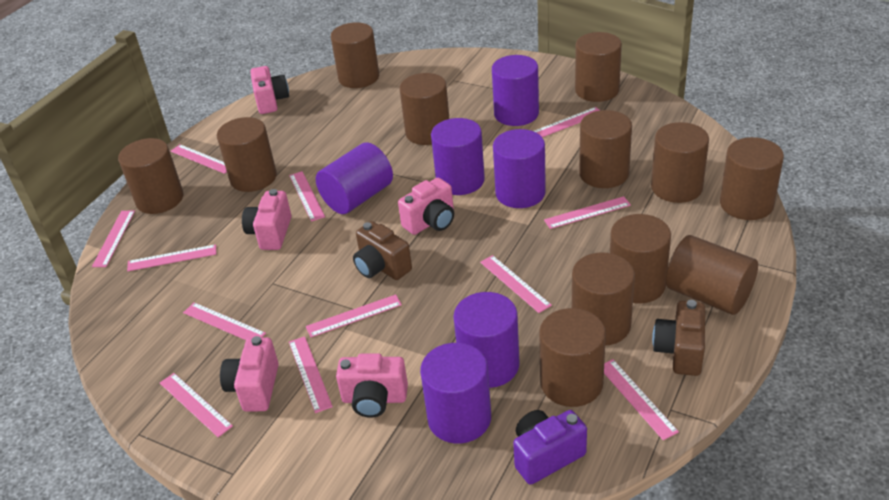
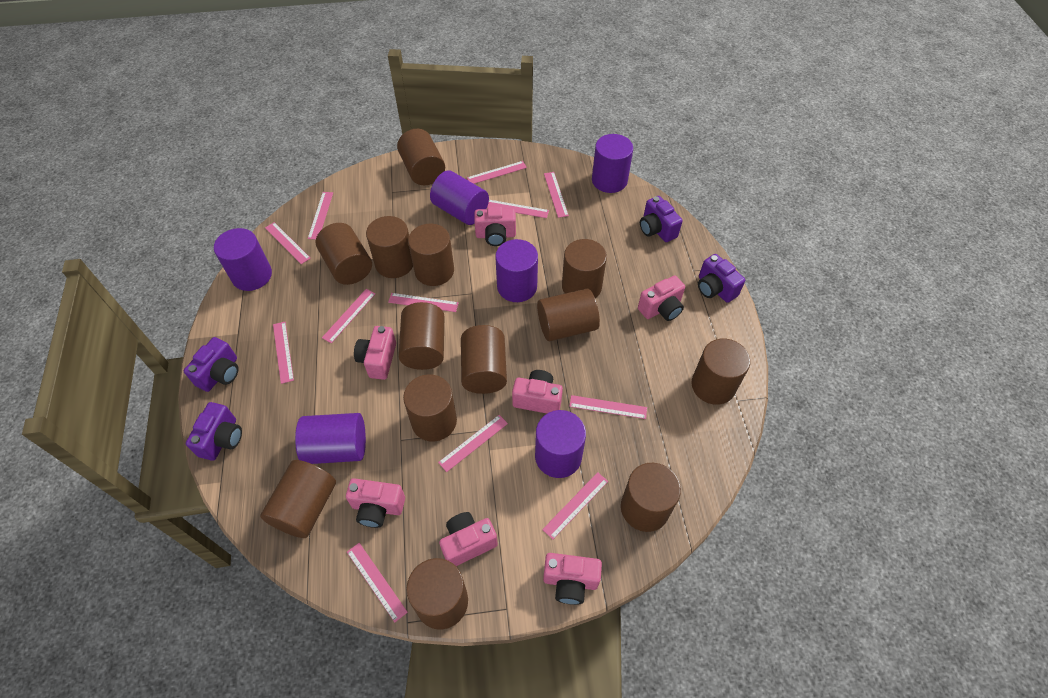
brown camera: [353,221,412,280] [652,300,705,376] = 2 -> none = 0
brown cylinder: [118,138,183,214] [217,117,277,192] [331,22,379,88] [400,73,450,145] [539,308,606,407] [572,253,635,346] [575,32,622,102] [579,110,632,188] [610,214,671,304] [651,122,709,203] [666,235,758,315] [720,137,784,220] = 12 -> [260,460,336,538] [316,223,372,285] [366,216,413,278] [397,129,445,185] [399,302,444,370] [403,374,457,442] [406,558,468,630] [408,224,454,286] [461,325,507,394] [537,289,600,341] [562,239,607,298] [621,463,681,532] [691,338,750,405] = 13
pink camera: [220,336,279,412] [242,189,291,250] [250,66,289,114] [336,353,408,418] [398,178,454,235] = 5 -> [346,478,405,528] [354,326,396,380] [439,512,498,566] [474,206,516,246] [512,370,563,413] [543,553,602,605] [638,275,685,321] = 7
purple camera: [513,410,587,485] = 1 -> [184,337,239,392] [186,402,242,461] [640,196,683,242] [698,254,745,303] = 4

